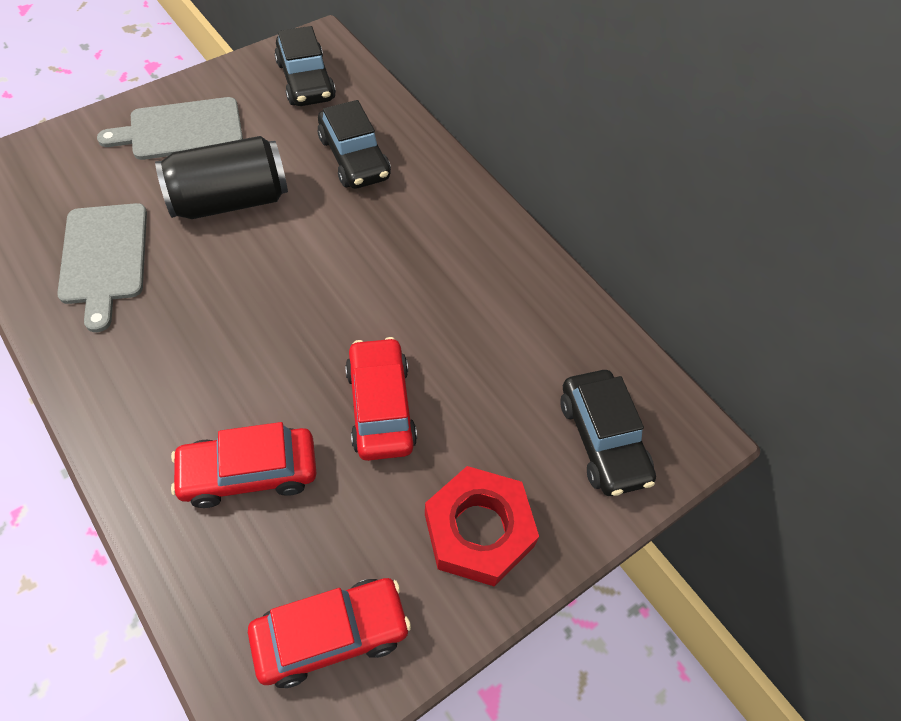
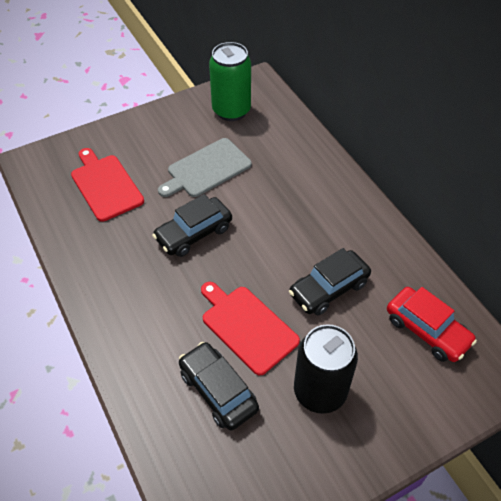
green can: none = 0 -> [209,42,251,121] = 1
grey cutting board: [57,203,147,332] [97,97,243,160] = 2 -> [158,138,252,197] = 1
red car: [171,422,316,508] [248,578,411,688] [345,337,417,461] = 3 -> [387,287,477,362] = 1
red cutting board: none = 0 -> [71,148,144,222] [201,282,300,376] = 2
red nut: [425,466,539,587] = 1 -> none = 0

